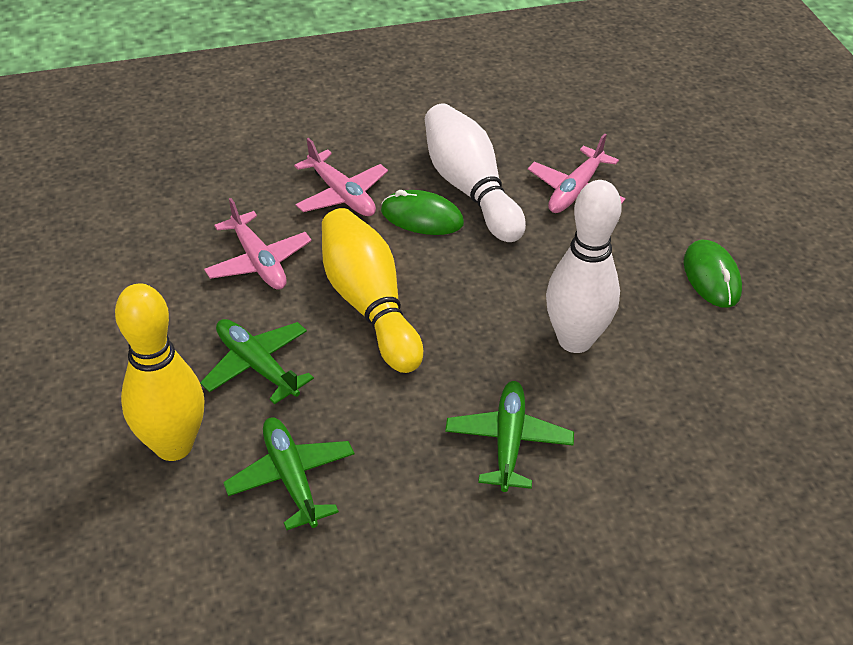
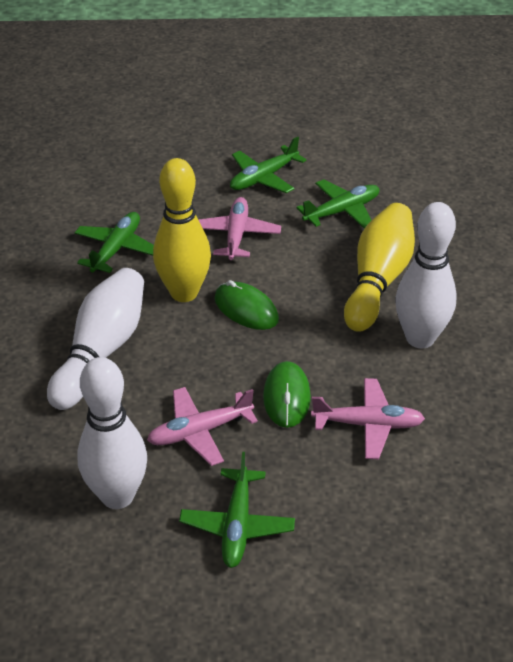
green plane: [200,319,314,404] [223,417,354,530] [445,381,574,492] = 3 -> [74,212,154,273] [179,452,295,568] [230,136,307,193] [296,179,379,229] = 4
white bowling pin: [425,103,526,242] [546,180,622,353] = 2 -> [47,268,144,410] [77,357,147,509] [395,202,457,348] = 3

